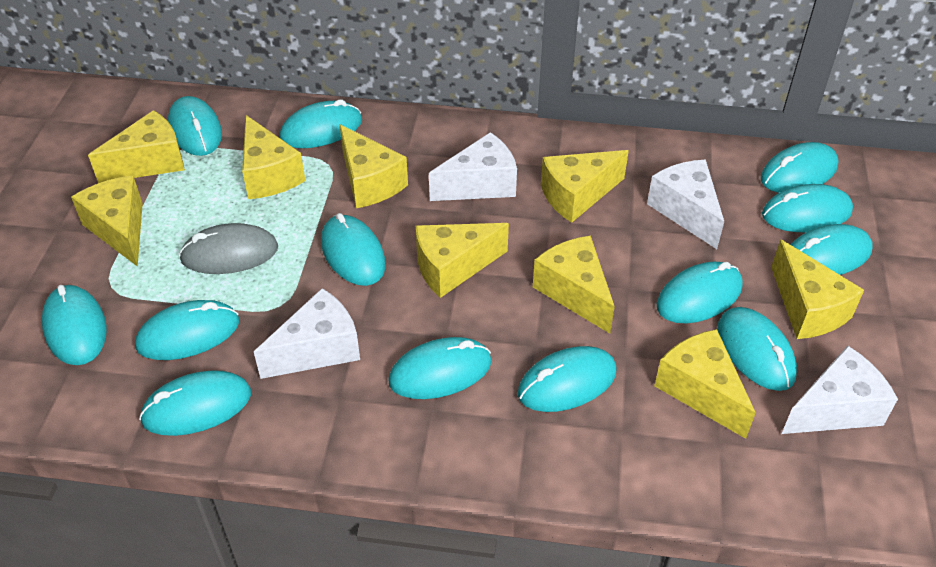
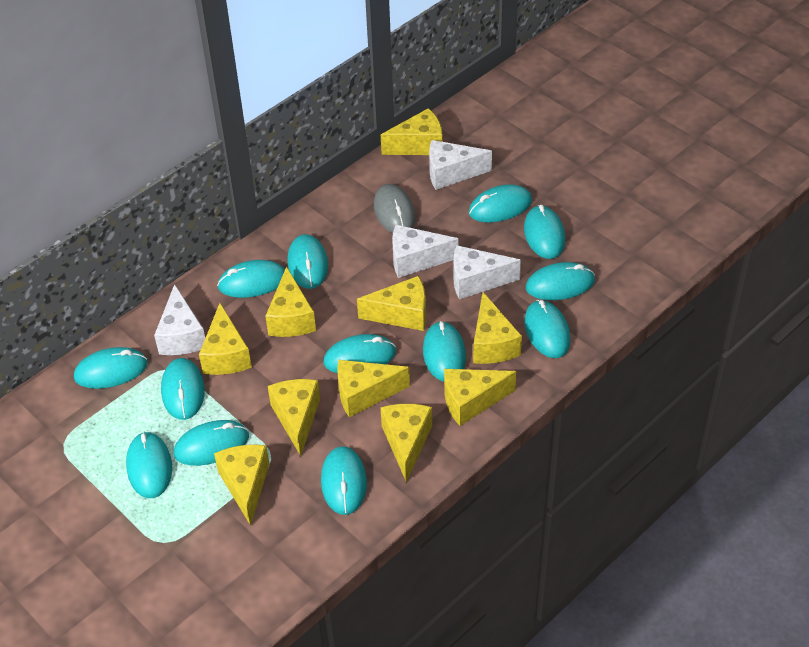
yellow cheese: [71,176,143,267] [88,110,185,183] [242,115,305,199] [339,124,408,208] [415,223,509,298] [533,235,615,334] [541,150,629,223] [654,329,756,439] [771,239,864,339] = 9 -> [199,303,252,375] [214,445,269,526] [265,266,316,337] [268,379,320,456] [337,360,410,417] [357,276,426,331] [380,404,432,483] [381,108,443,155] [444,369,516,426] [473,292,522,364] = 10

